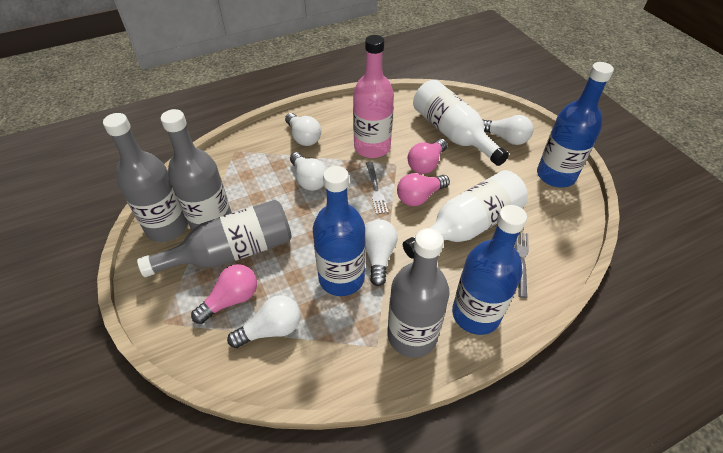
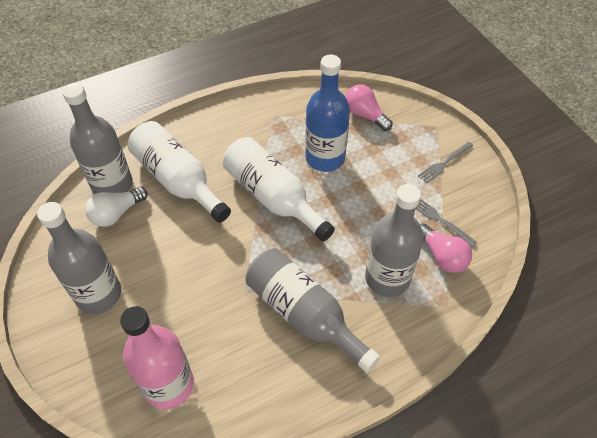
blue bottle: [313,166,366,296] [452,205,527,335] [537,62,614,187] = 3 -> [305,54,350,172] = 1
pink light bulb: [191,264,257,324] [397,173,450,206] [408,139,447,174] = 3 -> [345,84,393,131] [420,223,472,273] = 2
white light bulb: [227,295,301,348] [285,113,321,146] [290,152,327,191] [365,220,398,286] [482,115,533,145] = 5 -> [85,187,148,227] = 1

